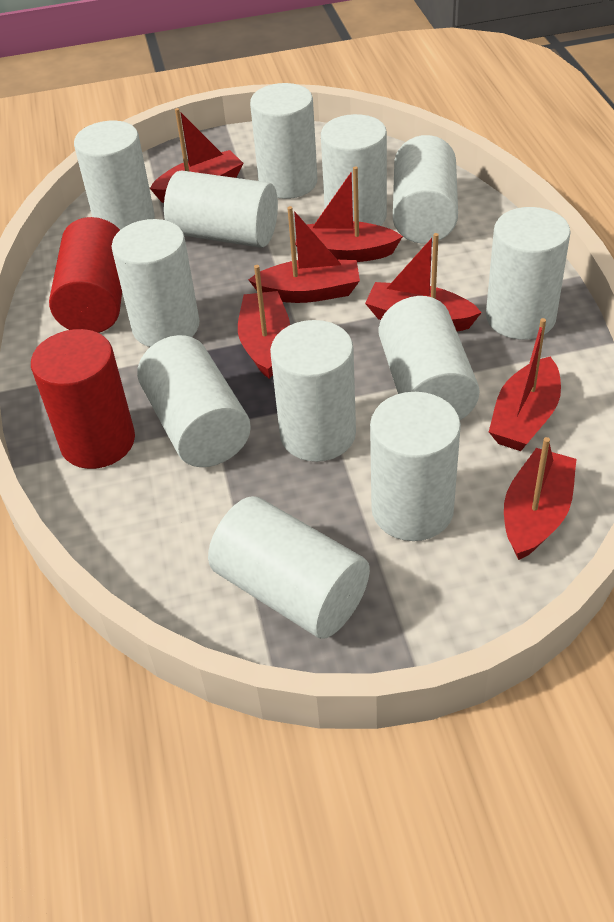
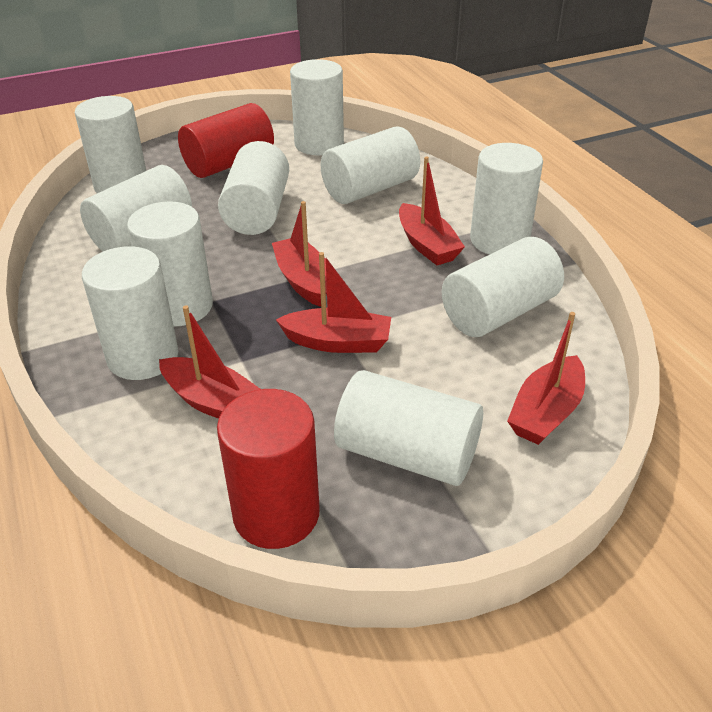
red boat: [150,108,244,203] [238,265,290,379] [248,206,360,303] [295,166,403,262] [365,233,482,331] [489,318,561,451] [504,437,576,560] = 7 -> [159,305,260,419] [272,201,327,307] [276,252,391,353] [399,156,465,265] [507,312,585,445] = 5
white cylinder: [74,121,155,230] [112,219,200,347] [137,335,251,467] [164,170,278,248] [208,496,370,639] [250,83,317,199] [270,320,356,462] [321,114,387,226] [370,392,461,541] [379,296,480,420] [393,135,458,243] [486,207,571,340] = 12 -> [75,96,146,193] [80,165,192,251] [82,246,178,380] [127,201,213,327] [218,141,289,235] [290,59,344,155] [321,126,420,204] [334,370,483,486] [442,237,564,337] [470,143,543,254] = 10

